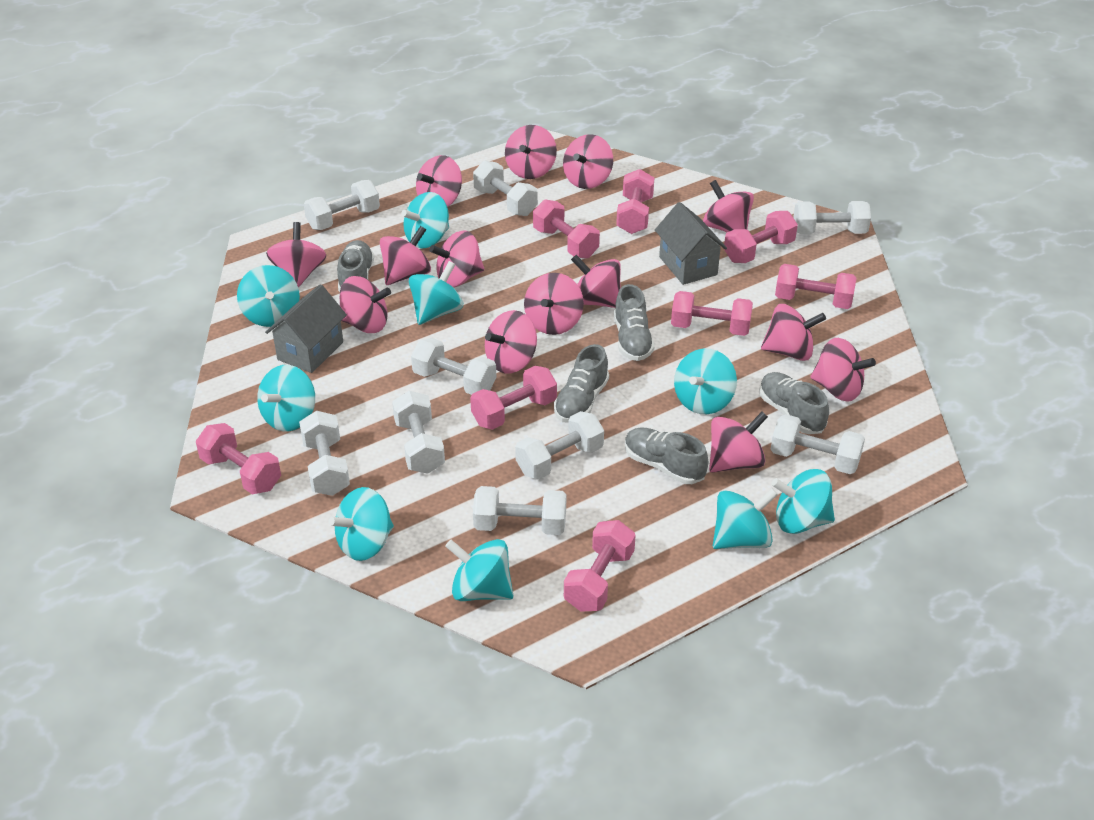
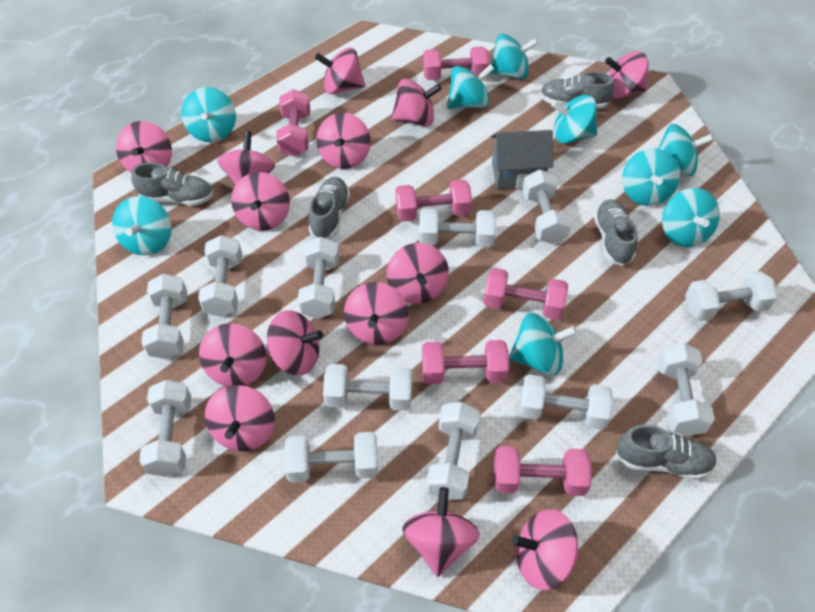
grey house: [265,284,347,373] [655,202,727,285] = 2 -> [491,130,553,189] = 1
pink dumbbell: [196,423,281,494] [470,366,557,430] [533,199,600,259] [564,520,636,611] [616,169,654,234] [671,291,753,336] [724,211,798,263] [775,264,856,309] = 8 -> [276,89,310,157] [396,180,472,222] [422,340,509,384] [423,47,489,80] [483,268,568,320] [494,446,591,496] = 6
white dumbbell: [299,411,350,496] [304,180,380,230] [392,391,445,474] [411,338,496,395] [473,160,538,216] [473,486,566,535] [515,411,604,480] [771,414,865,474] [793,201,871,234] = 9 -> [139,380,191,477] [141,274,187,359] [198,235,242,317] [284,432,378,483] [298,237,339,319] [323,364,412,411] [419,208,496,247] [426,402,480,500] [519,375,613,430] [522,169,571,244] [658,343,715,436] [685,271,777,321] = 12

